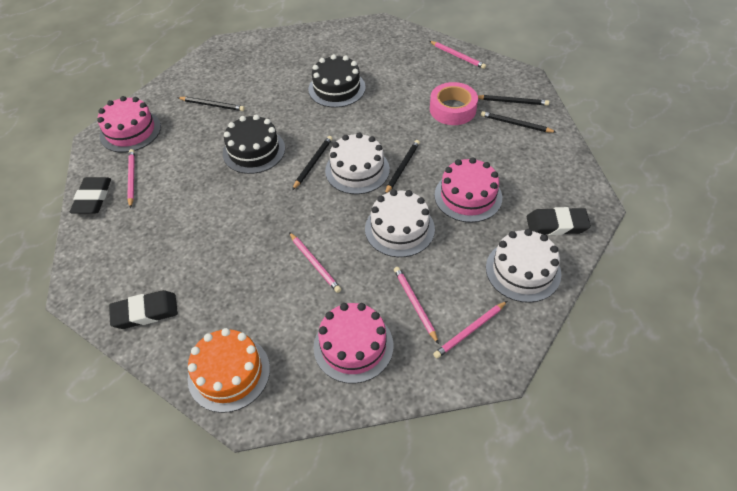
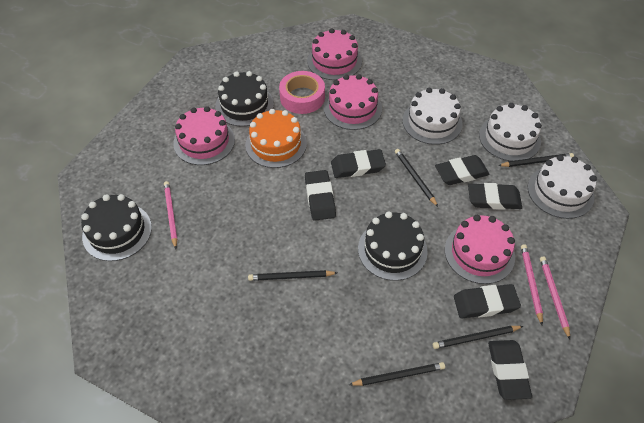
black cake: [223,114,285,174] [309,54,366,108] = 2 -> [81,194,152,261] [215,71,274,127] [358,211,428,281] = 3
black eraser: [70,177,111,214] [109,290,178,329] [527,207,591,235] = 3 -> [305,170,336,221] [331,149,386,178] [435,155,490,185] [454,284,521,318] [468,183,522,210] [488,340,532,400] = 6
pink cake: [97,96,161,153] [313,303,393,384] [434,157,502,223] = 3 -> [173,106,235,165] [307,28,362,80] [324,74,382,130] [445,215,515,284] = 4
pink pencil: [127,149,135,208] [289,232,341,293] [394,267,439,344] [429,41,486,69] [433,301,507,359] = 5 -> [164,181,177,249] [521,244,543,326] [540,256,570,339] = 3

